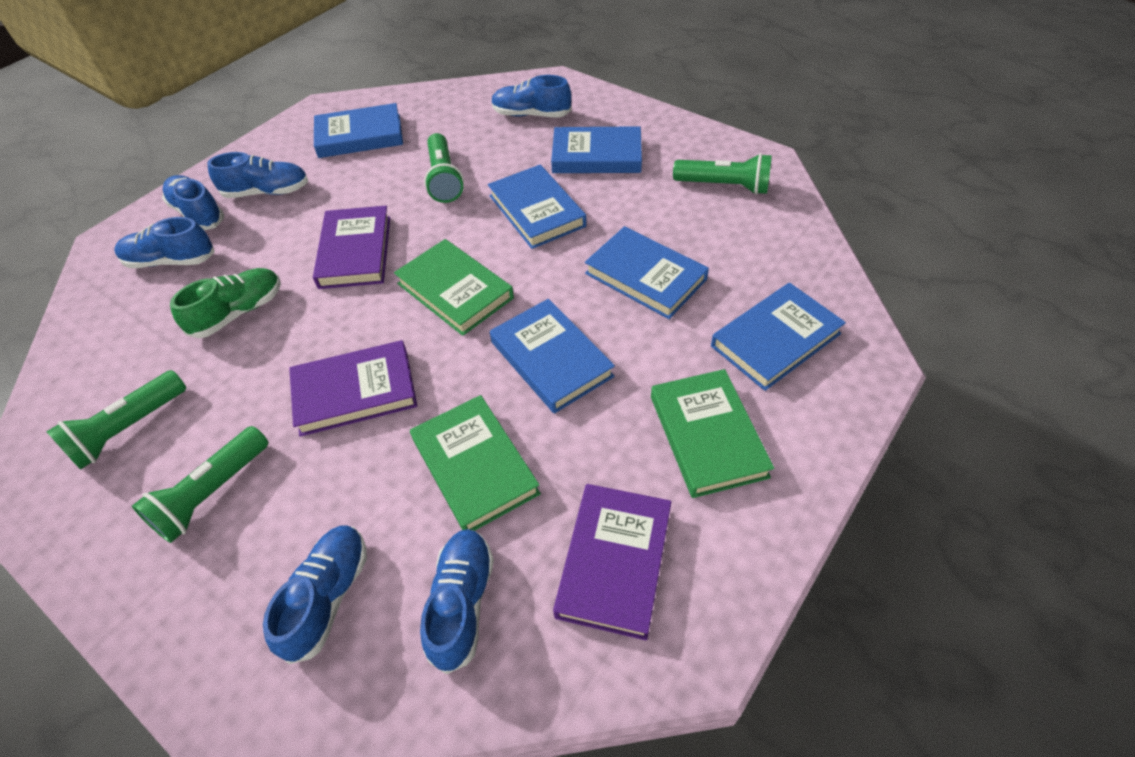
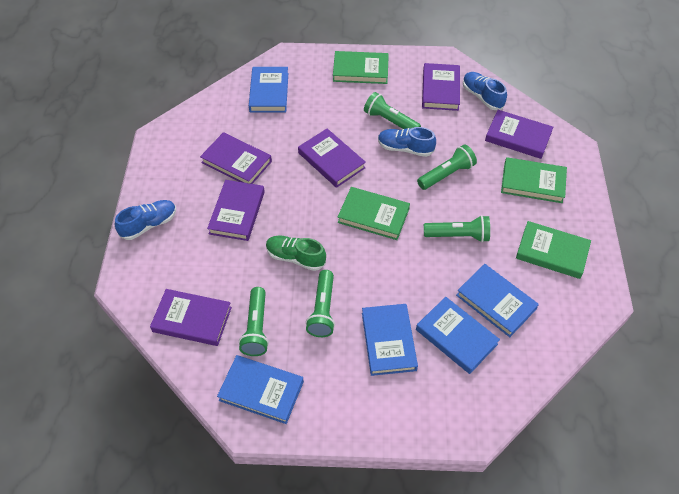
blue book: [314,103,403,158] [488,165,586,249] [490,299,615,414] [551,126,642,173] [585,226,709,319] [711,283,846,391] = 6 -> [217,355,304,424] [249,67,288,113] [362,304,418,376] [416,297,500,374] [456,264,539,337] = 5
blue shoe: [114,217,215,268] [162,175,224,230] [207,152,308,198] [263,525,367,664] [420,529,494,674] [491,75,572,118] = 6 -> [115,200,176,240] [378,127,436,157] [463,72,507,110] = 3
green book: [394,239,514,336] [410,395,541,531] [651,369,774,498] = 3 -> [333,51,389,84] [338,187,410,240] [501,157,567,203] [516,221,591,279] = 4
green flashlight: [47,370,186,470] [132,426,269,543] [424,133,464,203] [673,153,772,195] = 4 -> [239,287,269,356] [306,270,335,337] [364,92,421,129] [417,145,477,190] [424,215,490,242] = 5
purple book: [289,340,417,437] [313,206,390,289] [553,484,671,640] = 3 -> [150,289,232,346] [200,132,272,184] [207,180,265,241] [298,128,366,188] [422,63,460,111] [485,110,553,159] = 6

